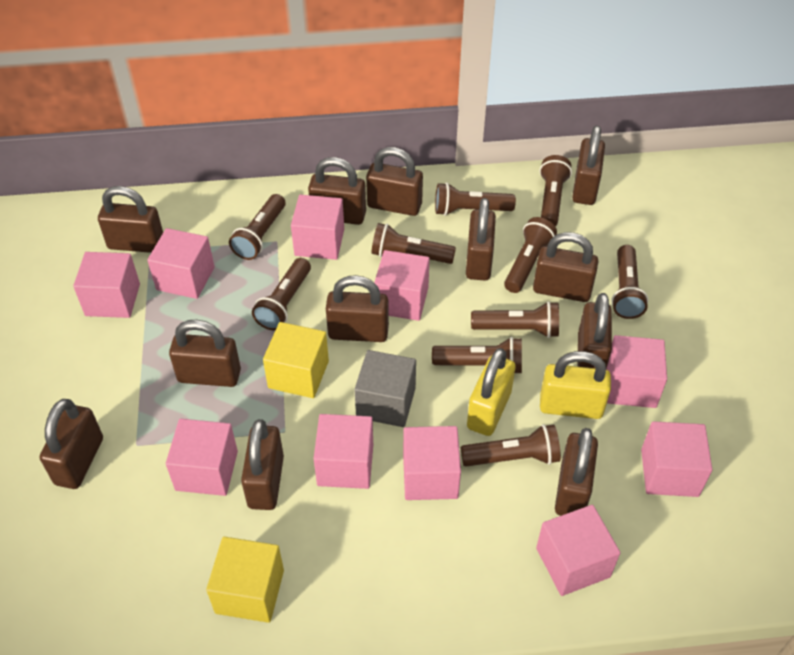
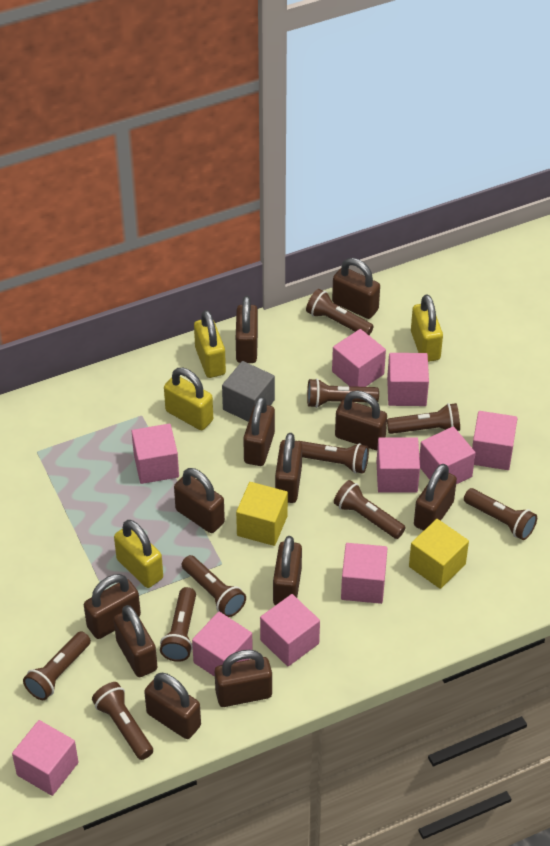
yellow padlock: [467,348,516,436] [540,351,611,419] = 2 -> [114,520,163,588] [164,368,213,430] [194,310,226,378] [411,294,443,362] = 4

